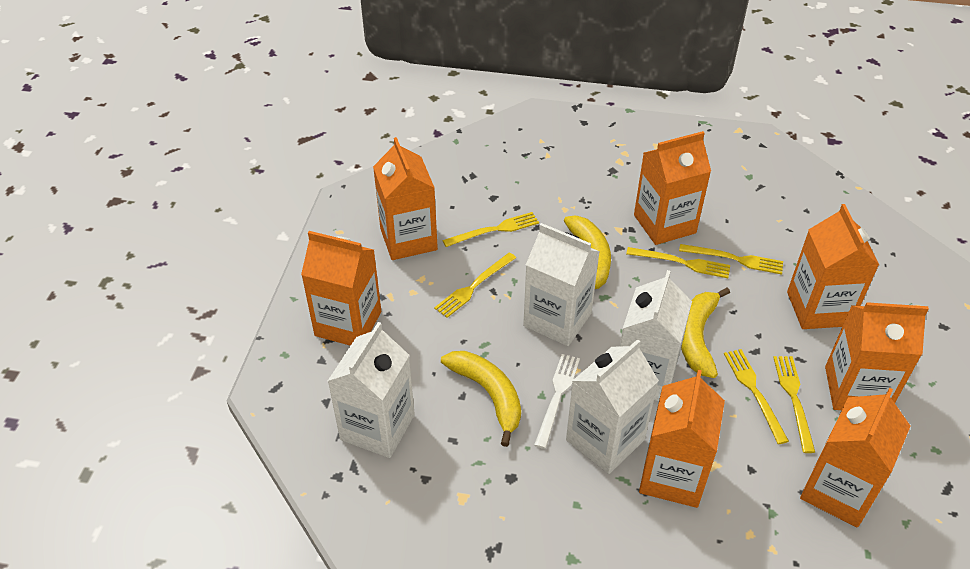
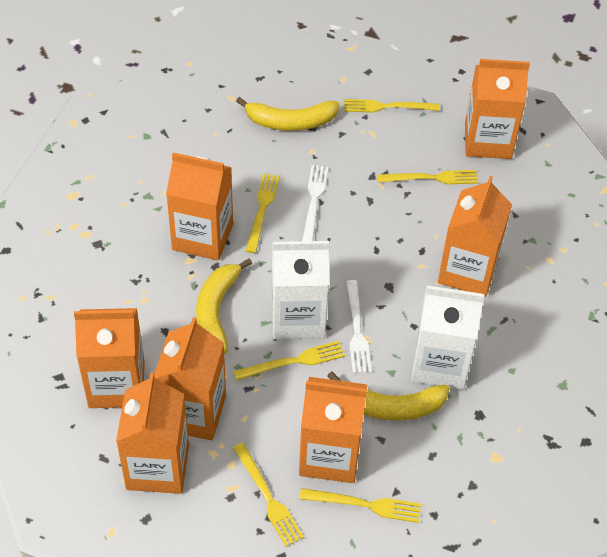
white carton: [328,322,415,458] [523,223,600,346] [566,339,659,474] [620,270,692,401] = 4 -> [272,241,329,339] [411,285,484,390] = 2
white fork: [534,354,580,449] = 1 -> [302,165,328,241] [346,280,372,373] = 2

